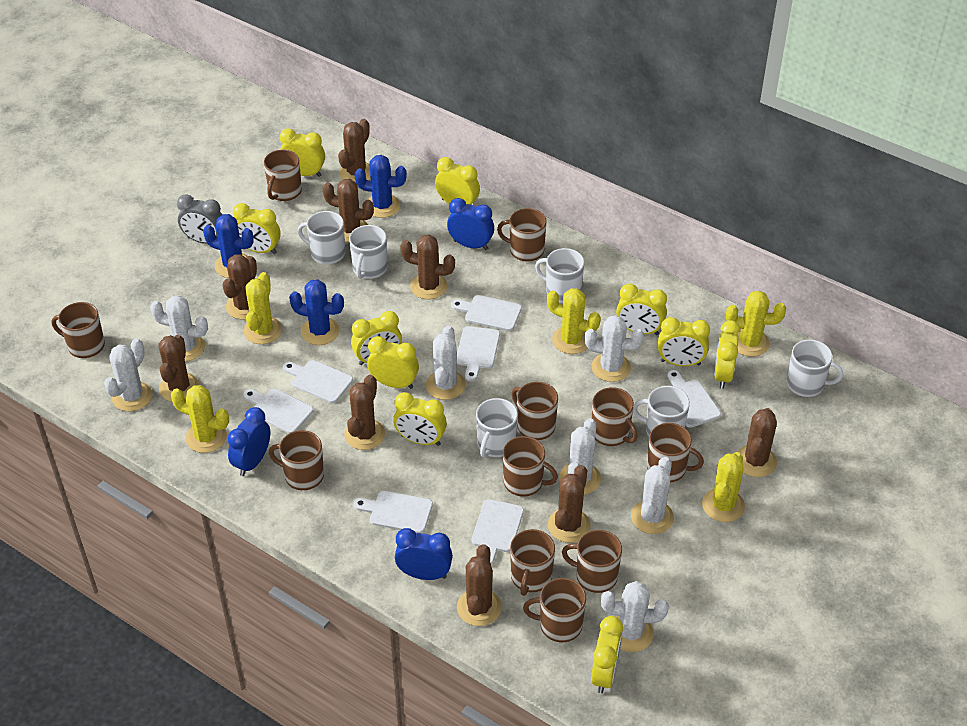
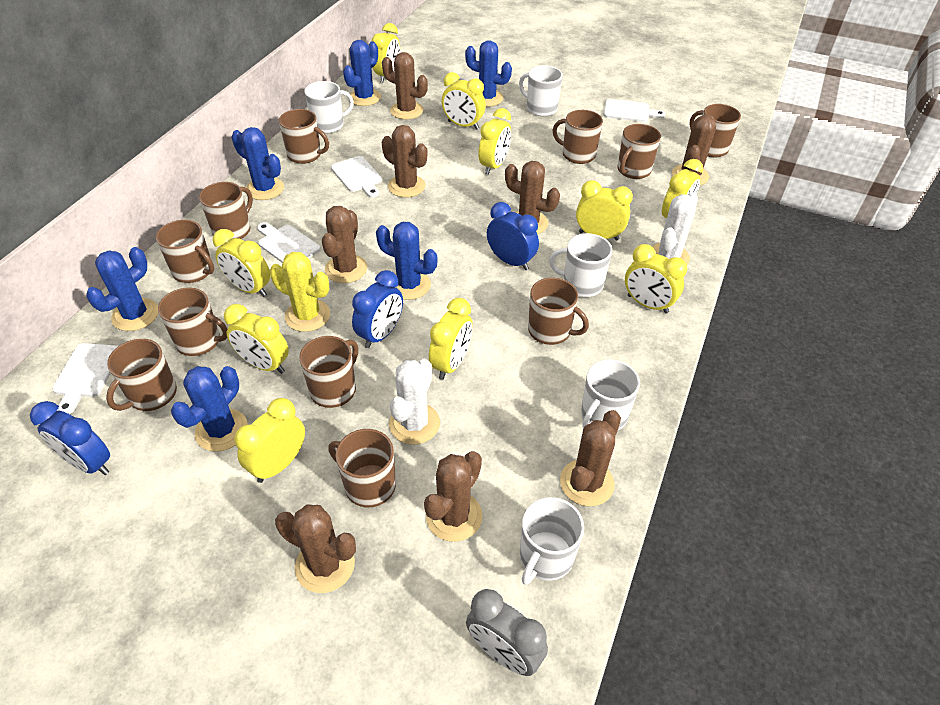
blue cactus: [203,214,254,278] [289,279,344,345] [354,155,407,218] = 3 -> [86,247,158,331] [171,366,248,452] [231,127,284,200] [343,40,381,106] [376,222,437,300] [465,40,512,107] = 6
brown cactus: [158,335,199,402] [223,254,257,319] [323,179,374,242] [338,119,371,183] [344,375,385,450] [400,235,455,299] [457,544,502,626] [548,465,591,543] [737,408,777,477] = 9 -> [275,504,356,593] [322,206,367,283] [382,52,428,120] [382,125,427,198] [424,451,482,542] [505,161,560,234] [560,410,621,507] [672,114,716,185] = 8
white cactus: [104,338,152,411] [150,295,208,361] [426,325,466,400] [559,418,601,495] [584,315,644,382] [601,581,669,652] [631,457,674,534] = 7 -> [389,359,440,444] [652,192,698,265] = 2
white cutting board: [243,388,313,433] [283,360,353,403] [353,491,433,533] [451,295,522,331] [457,326,500,381] [472,499,524,565] [667,370,721,428] = 7 -> [52,343,118,414] [257,222,320,263] [331,156,382,198] [604,99,666,122] = 4
white mug: [298,211,345,264] [349,225,387,279] [476,398,518,458] [535,248,584,303] [633,386,690,436] [787,340,843,397] = 6 -> [304,81,354,133] [519,65,563,116] [520,497,584,585] [549,233,612,297] [581,359,640,430] = 5
yellow cactus: [171,385,229,453] [244,272,282,344] [547,288,601,354] [702,452,745,522] [726,291,786,357] = 5 -> [270,252,330,332] = 1

